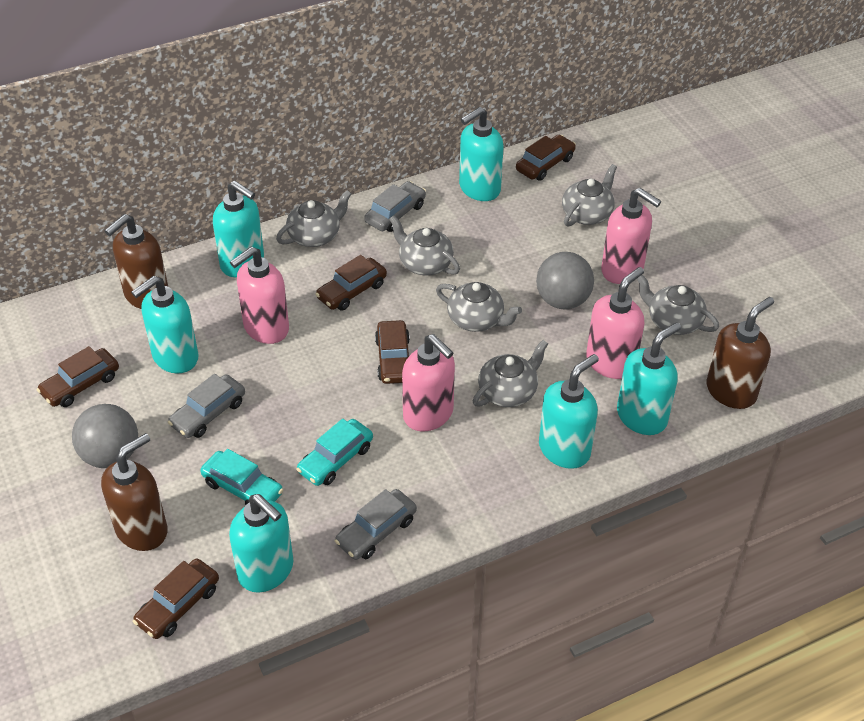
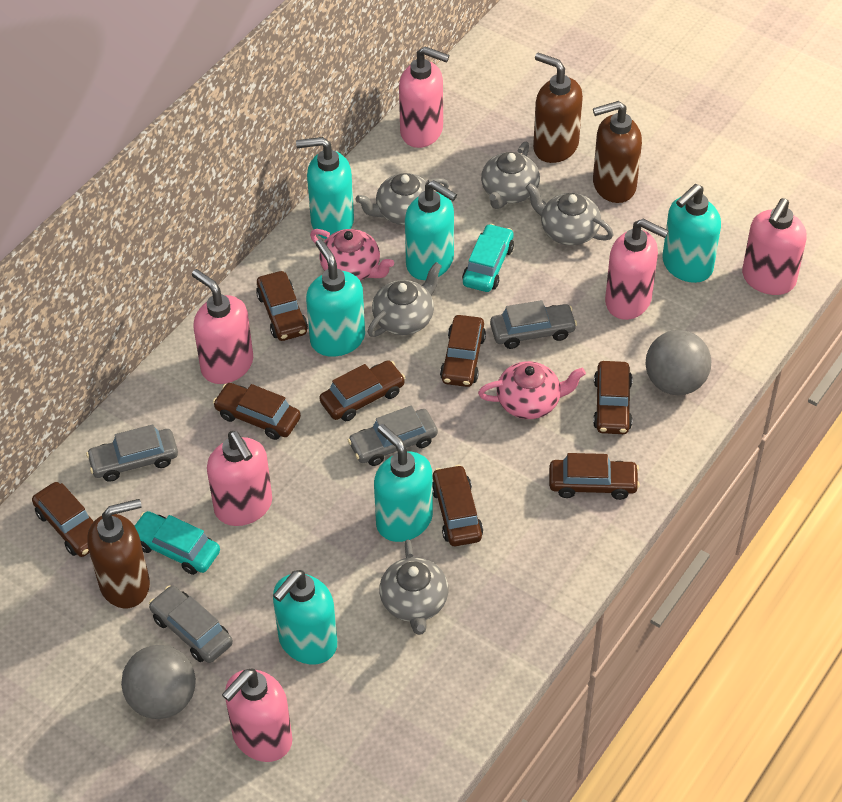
brown car: [37,346,119,407] [133,558,219,639] [315,255,387,311] [375,320,410,384] [516,135,576,181] = 5 -> [32,482,94,557] [213,383,301,440] [256,271,308,341] [319,360,405,421] [432,465,483,546] [440,315,486,387] [549,453,640,500] [593,361,633,434] = 8
grey car: [168,374,245,438] [335,489,417,560] [364,181,426,232] = 3 -> [86,424,178,482] [149,585,233,663] [348,405,438,466] [490,300,577,349] = 4
grey teapot: [276,190,352,247] [389,215,460,276] [436,282,522,332] [473,340,548,407] [562,164,617,227] [637,275,719,335] = 6 -> [356,173,449,225] [368,262,442,337] [379,540,448,635] [481,142,540,209] [525,183,613,245] = 5
pink soap dispenser: [230,247,289,344] [402,334,455,432] [586,267,645,379] [601,188,661,284] = 4 -> [192,269,253,384] [207,431,272,526] [222,668,292,762] [399,47,449,148] [605,219,669,320] [742,198,807,295] = 6
pink teapot: none = 0 -> [310,229,394,281] [478,361,586,419] = 2

